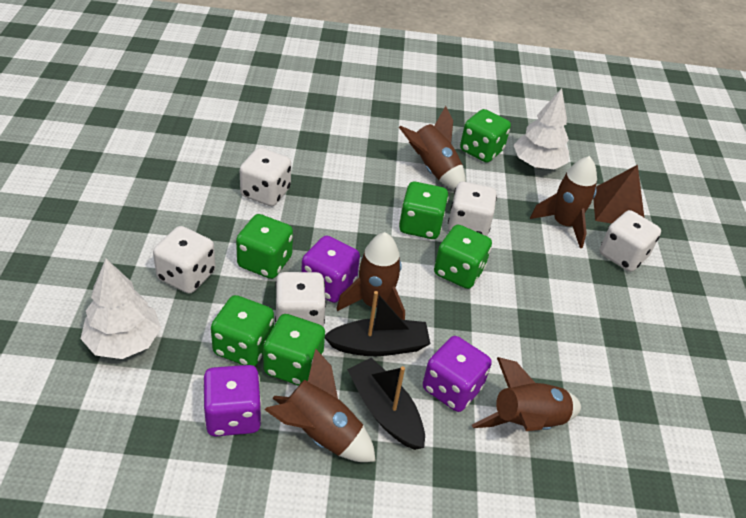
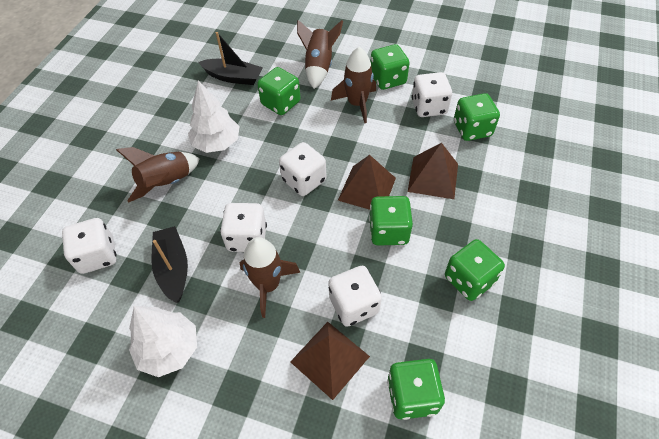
brown pyramid: [593,165,644,224] = 1 -> [290,322,370,400] [338,155,396,210] [408,143,458,199] = 3
brown rocket: [265,348,376,462] [336,232,405,320] [399,106,466,190] [472,357,581,431] [530,156,597,248] = 5 -> [116,147,200,203] [240,237,300,318] [297,20,343,89] [331,47,376,123] = 4
purple dice: [203,365,262,437] [301,236,360,303] [423,336,492,412] = 3 -> none = 0

